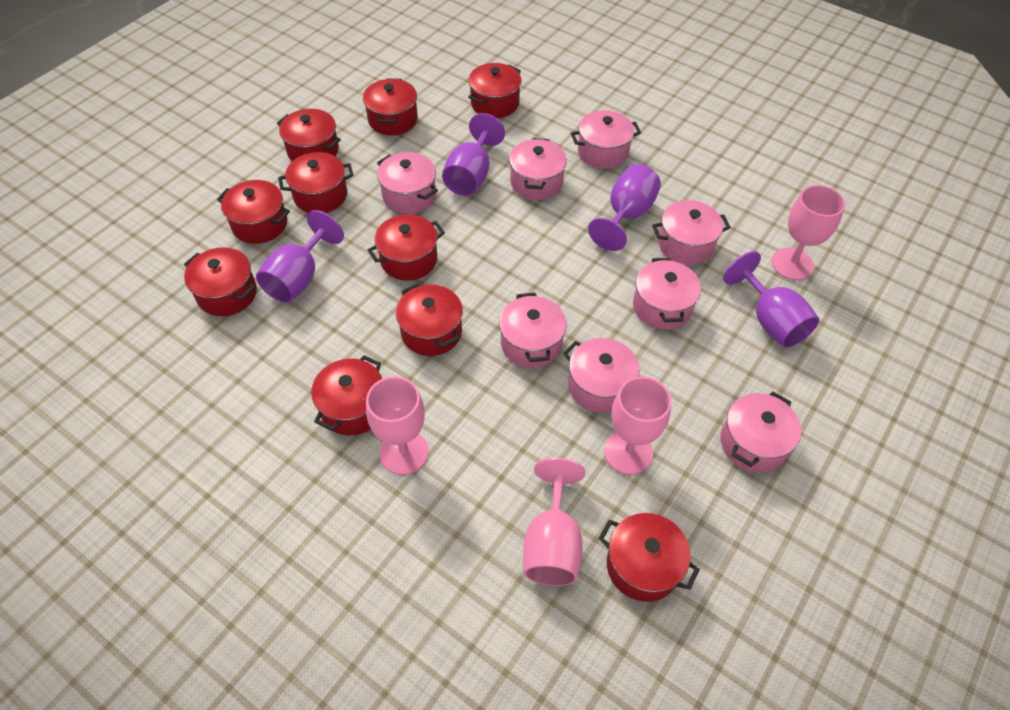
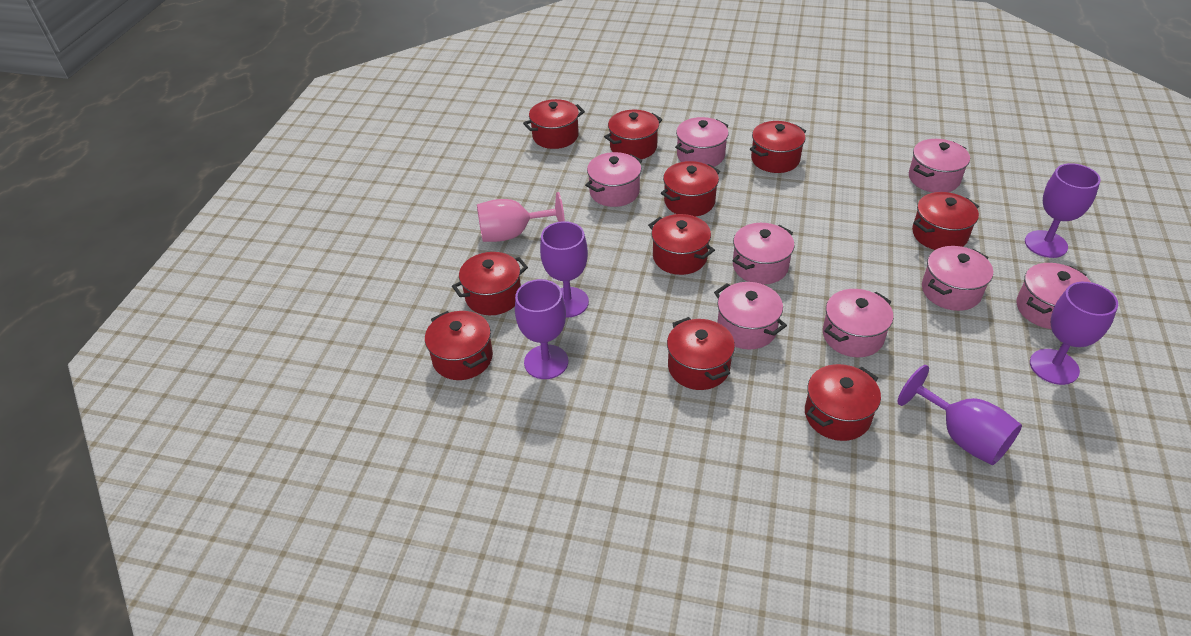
pink goblet: [366,376,429,475] [523,458,585,586] [604,376,671,475] [771,185,845,280] = 4 -> [477,192,565,242] = 1
purple goblet: [256,210,344,303] [442,113,505,196] [588,164,661,251] [723,251,820,348] = 4 -> [515,279,568,379] [540,221,589,318] [898,365,1022,465] [1025,163,1101,258] [1030,282,1118,385] = 5

